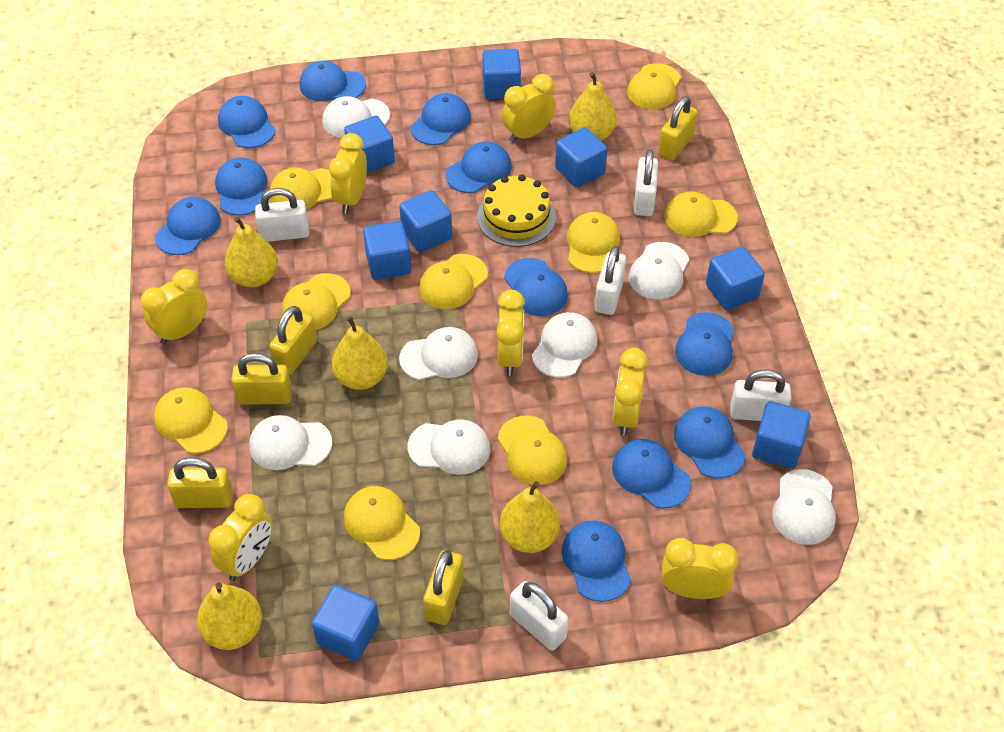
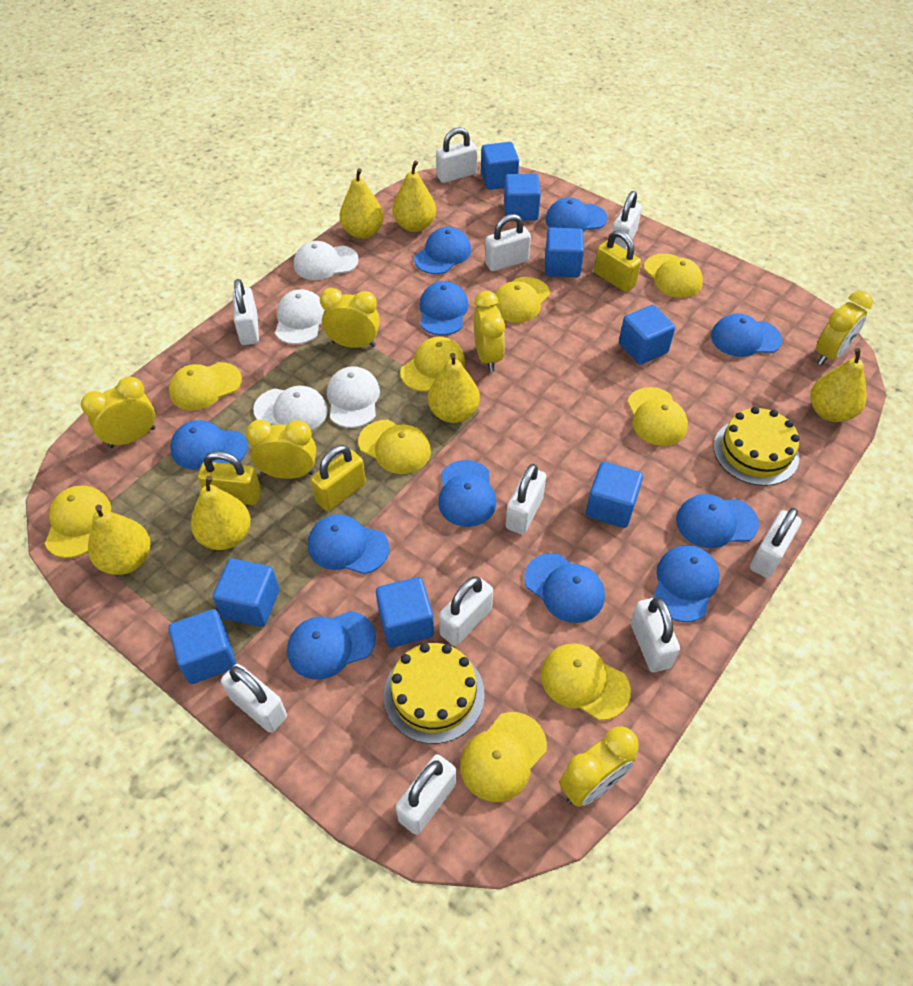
white cap: [249,415,332,470] [322,96,390,138] [399,327,478,380] [407,419,490,475] [532,312,597,378] [629,242,689,299] [772,469,836,545] = 7 -> [253,386,328,430] [275,289,325,344] [294,241,359,280] [327,366,380,428] = 4
white padlock: [255,188,309,242] [510,581,569,651] [595,246,626,315] [634,149,658,216] [730,369,791,421] = 5 -> [221,664,287,733] [233,279,259,345] [396,754,456,835] [436,127,477,183] [439,576,493,646] [485,214,531,271] [506,464,546,534] [612,191,642,250] [631,597,680,672] [750,508,802,578] = 10
yellow cake: [477,174,556,247] = 1 -> [384,643,485,744] [713,407,800,486] = 2
yellow clock: [141,269,207,344] [208,494,272,581] [329,133,367,214] [496,290,525,376] [502,74,556,142] [612,348,648,435] [661,538,739,599] = 7 -> [81,376,155,448] [246,420,316,479] [320,288,380,348] [474,291,505,372] [559,726,639,807] [816,291,873,365] = 6
yellow padlock: [167,457,233,508] [231,353,292,404] [269,306,317,375] [423,550,464,625] [658,96,698,160] = 5 -> [198,451,261,505] [311,445,366,511] [594,230,641,292] = 3
yellow pear: [197,583,262,650] [225,217,278,287] [332,316,388,390] [499,481,560,553] [569,72,617,141] = 5 -> [88,505,151,575] [191,476,251,550] [340,168,384,239] [392,160,436,232] [428,353,480,423] [810,348,867,422] = 6

